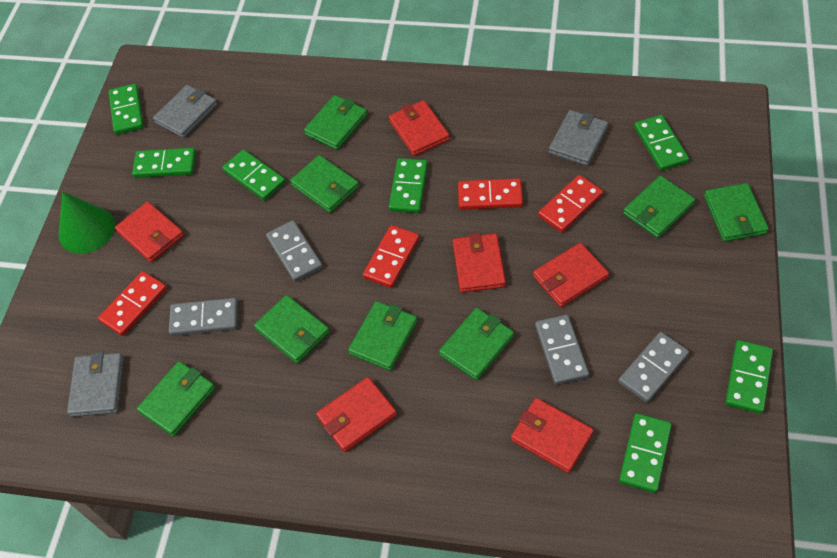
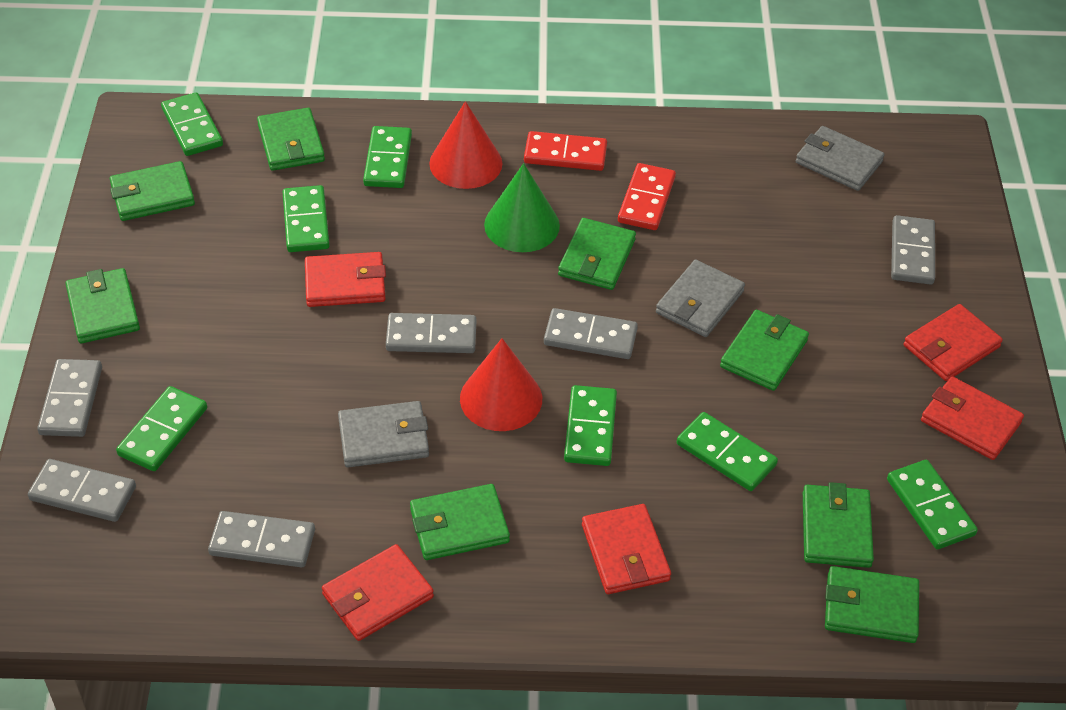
grey domino: [169,298,238,336] [266,220,323,282] [535,315,589,385] [618,332,689,403] = 4 -> [28,459,136,522] [37,359,102,437] [208,511,315,568] [386,313,476,353] [544,308,638,359] [891,215,935,285] = 6
red cone: none = 0 -> [429,101,503,189] [460,338,542,431] = 2
red domino: [98,271,167,336] [363,225,419,288] [458,178,523,210] [538,175,603,233] = 4 -> [524,131,607,171] [618,163,676,230] = 2
red wallet: [115,202,184,262] [316,377,397,452] [389,100,450,156] [453,233,506,293] [511,398,594,473] [533,243,609,307] = 6 -> [305,252,386,307] [322,544,434,641] [582,504,671,594] [904,304,1003,381] [921,376,1024,460] = 5

